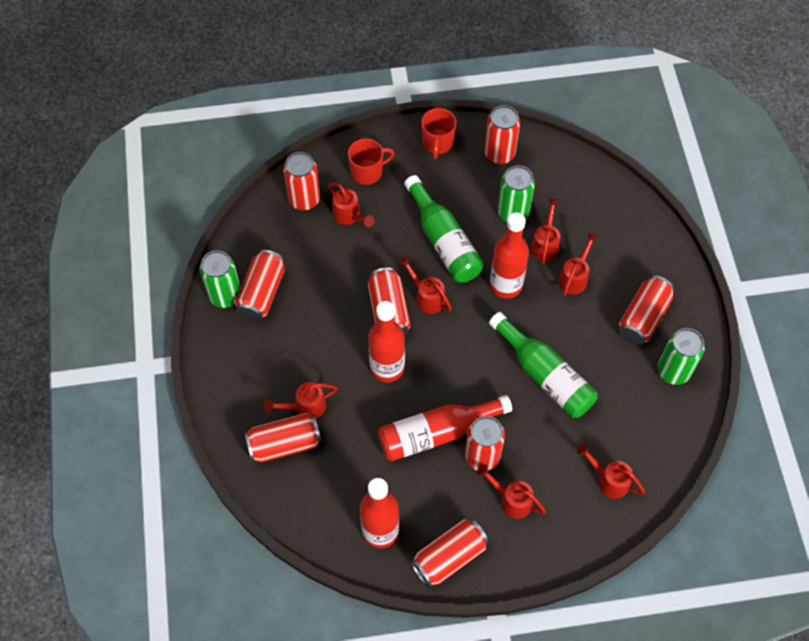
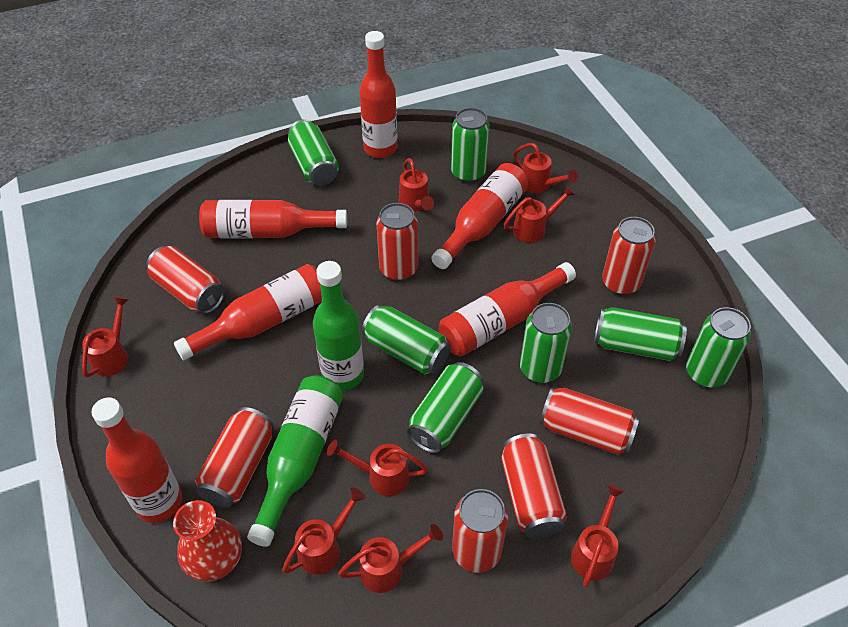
green can: [200,250,241,308] [498,166,535,222] [658,328,705,385] = 3 -> [288,119,339,186] [362,305,451,375] [407,362,484,453] [451,108,490,183] [520,303,572,383] [594,307,687,361] [686,307,751,388] = 7
red bottle: [360,478,399,548] [368,301,405,382] [378,395,512,461] [490,212,529,299] = 4 -> [91,397,182,523] [174,264,322,360] [199,200,347,238] [359,31,397,158] [431,163,529,269] [439,262,576,357] = 6
red can: [235,250,285,321] [245,413,322,462] [283,152,320,210] [368,267,411,336] [410,519,489,587] [465,416,505,471] [484,105,520,164] [618,275,675,345] = 8 -> [147,246,225,314] [195,407,274,508] [376,203,418,281] [452,489,508,573] [501,433,567,539] [540,387,639,455] [602,217,656,295] = 7
red mug: [348,138,395,185] [421,108,456,159] = 2 -> none = 0
red vase: none = 0 -> [173,500,242,582] = 1
red watering can: [264,382,338,418] [328,182,375,227] [399,256,452,314] [477,465,546,519] [531,198,560,264] [559,233,599,296] [577,444,645,499] = 7 -> [82,296,129,377] [282,488,366,574] [327,440,428,496] [338,524,443,593] [399,158,434,211] [504,185,576,243] [513,143,578,193] [571,484,625,587] = 8

